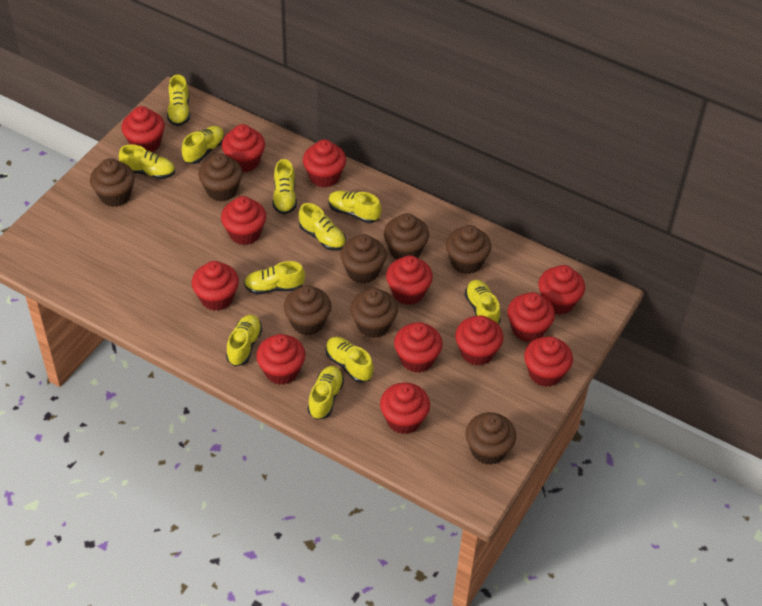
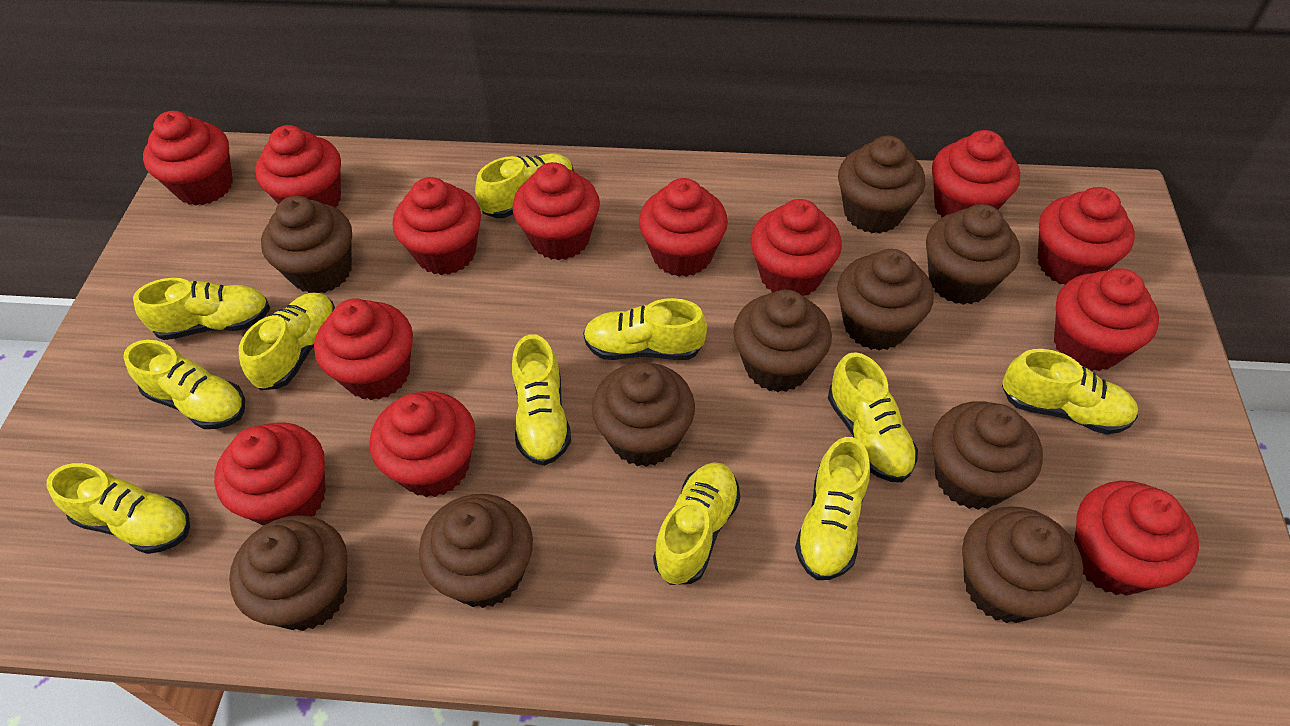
brown cupcake: [90,158,135,207] [198,153,243,202] [284,285,331,335] [340,234,387,284] [350,288,398,338] [384,213,429,260] [446,225,491,274] [465,412,516,465] = 8 -> [229,515,348,631] [261,196,352,293] [419,494,533,608] [592,362,695,467] [733,289,832,392] [837,249,934,351] [838,136,925,234] [926,204,1020,305] [932,401,1043,510] [962,506,1083,623] = 10

